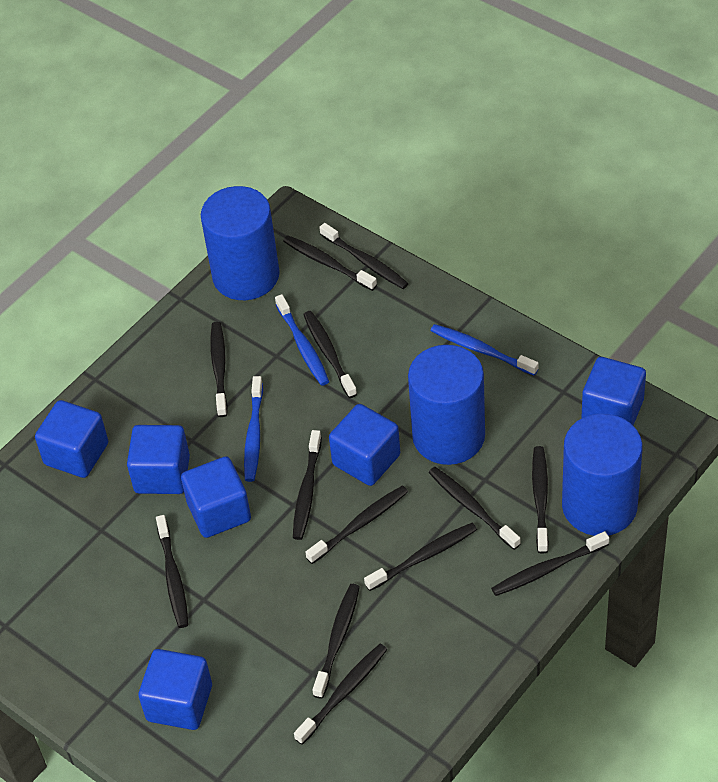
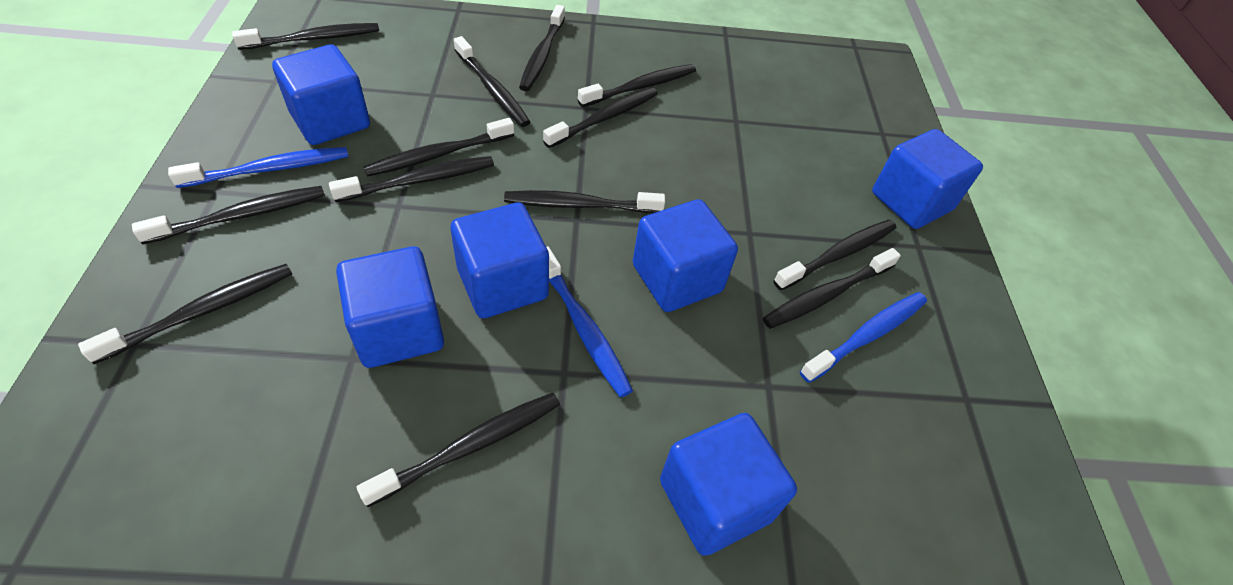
blue cylinder: [201,186,280,300] [408,345,485,465] [562,413,643,536] = 3 -> none = 0

